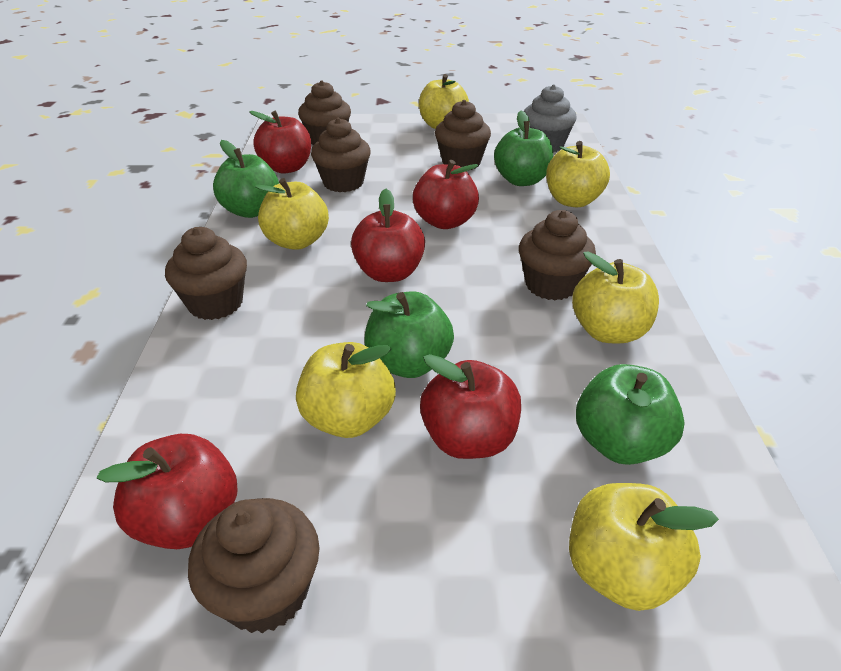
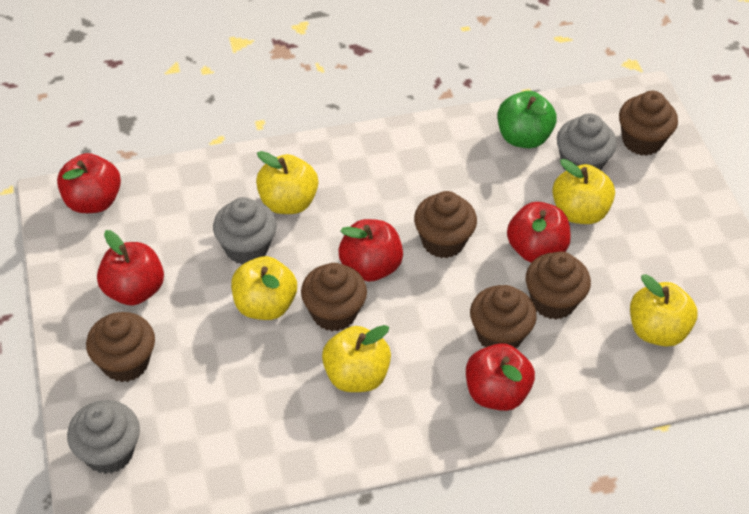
green apple: [213,140,279,218] [364,291,454,378] [494,111,553,186] [576,364,685,465] = 4 -> [497,91,557,148] = 1
grey cupcake: [524,84,577,152] = 1 -> [67,400,140,474] [213,197,277,265] [557,113,617,170] = 3
yellow apple: [255,178,329,250] [296,342,396,438] [419,74,469,129] [546,141,610,207] [569,483,719,611] [572,251,659,344] = 6 -> [231,256,297,320] [256,151,318,214] [322,325,391,392] [552,159,615,224] [630,274,698,347] = 5

